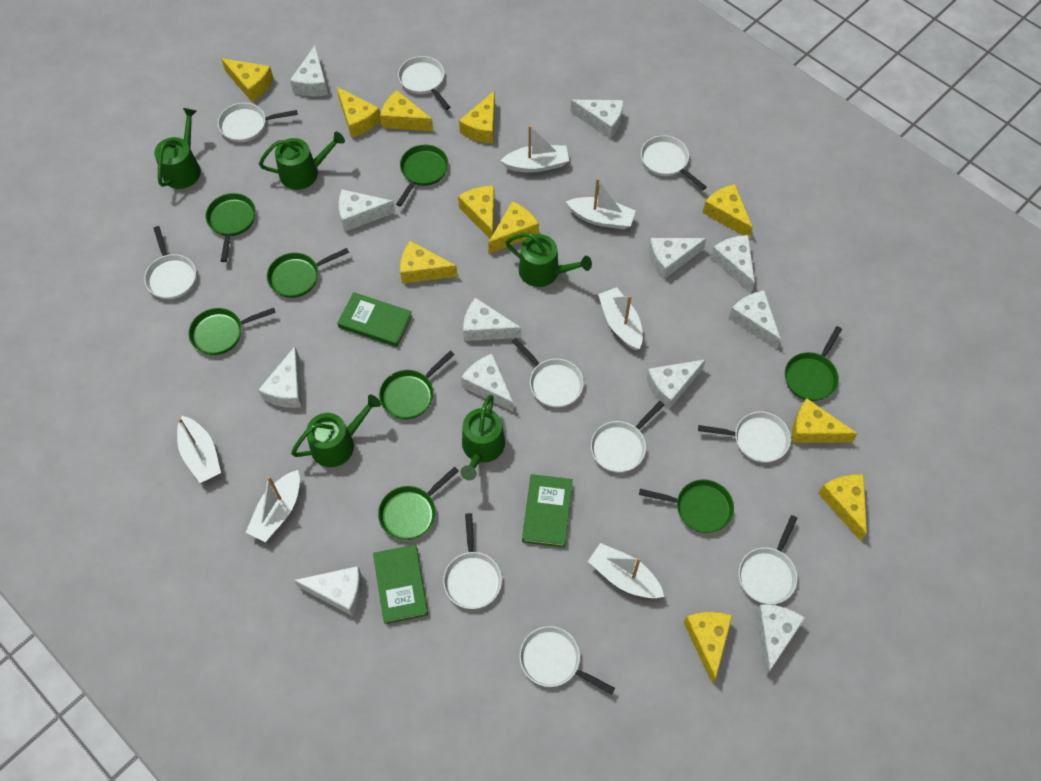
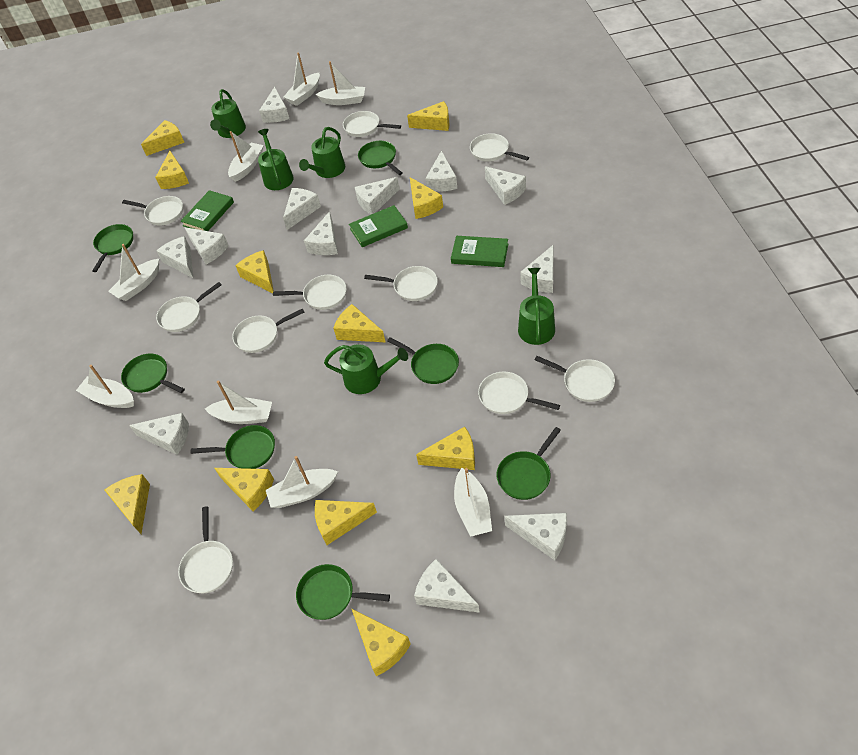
green pan: [189,308,276,355] [206,193,256,262] [267,248,349,298] [378,467,459,540] [379,350,455,419] [396,145,448,207] [639,479,734,533] [785,326,842,401] = 8 -> [92,224,133,272] [121,353,185,393] [190,425,275,469] [296,564,390,620] [358,141,403,175] [387,337,459,384] [497,427,561,500] = 7
white boat: [177,416,221,483] [246,470,300,542] [501,125,569,173] [566,178,636,229] [588,543,664,598] [598,287,643,350] = 6 -> [76,365,134,408] [108,244,159,301] [205,381,272,424] [228,131,264,182] [266,456,338,508] [283,52,320,106] [316,61,365,105] [454,468,492,537] = 8

